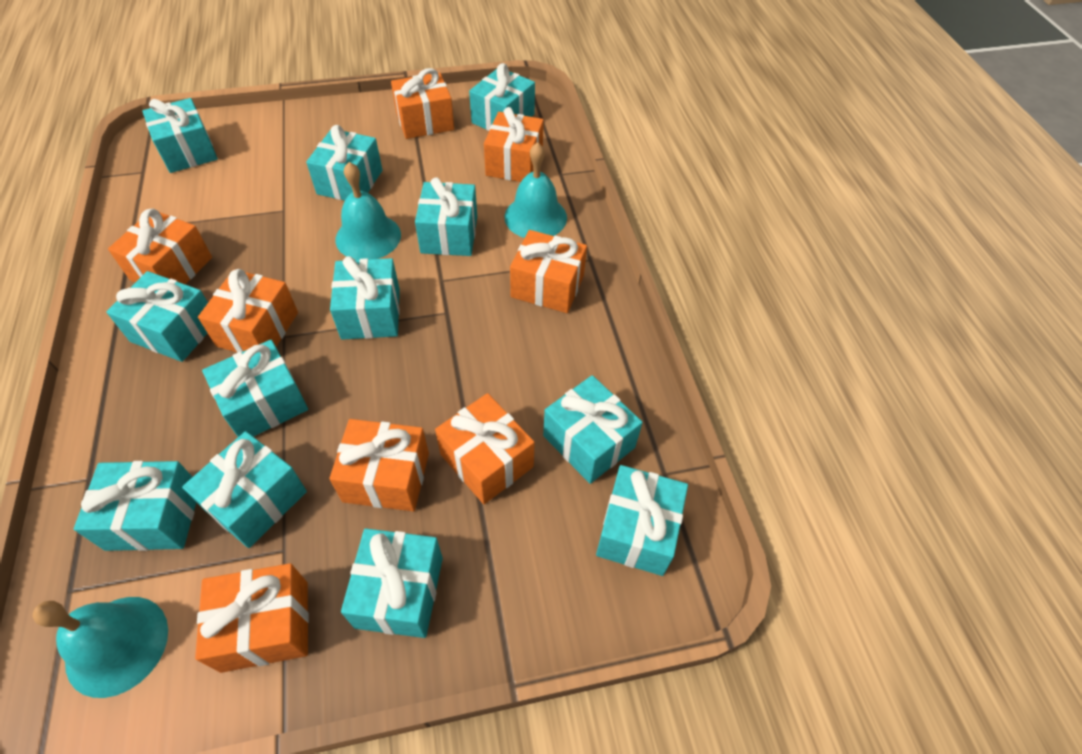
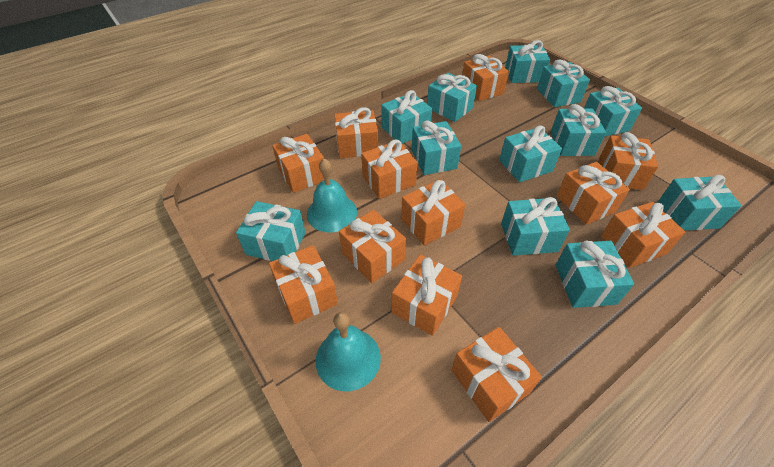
orange gift: [108,209,212,284] [195,563,309,673] [198,269,298,353] [329,419,429,511] [391,68,454,139] [435,393,535,504] [484,107,544,182] [510,230,587,313] = 8 -> [269,245,338,324] [272,134,324,193] [334,107,378,158] [339,210,406,283] [361,139,418,199] [392,255,462,336] [401,179,465,246] [451,327,542,422] [462,54,509,101] [556,162,630,225] [599,132,658,190] [601,202,685,268] = 12
turquoise bell: [32,597,168,698] [336,162,401,260] [505,142,567,238] = 3 -> [307,159,357,232] [315,312,381,391] = 2

